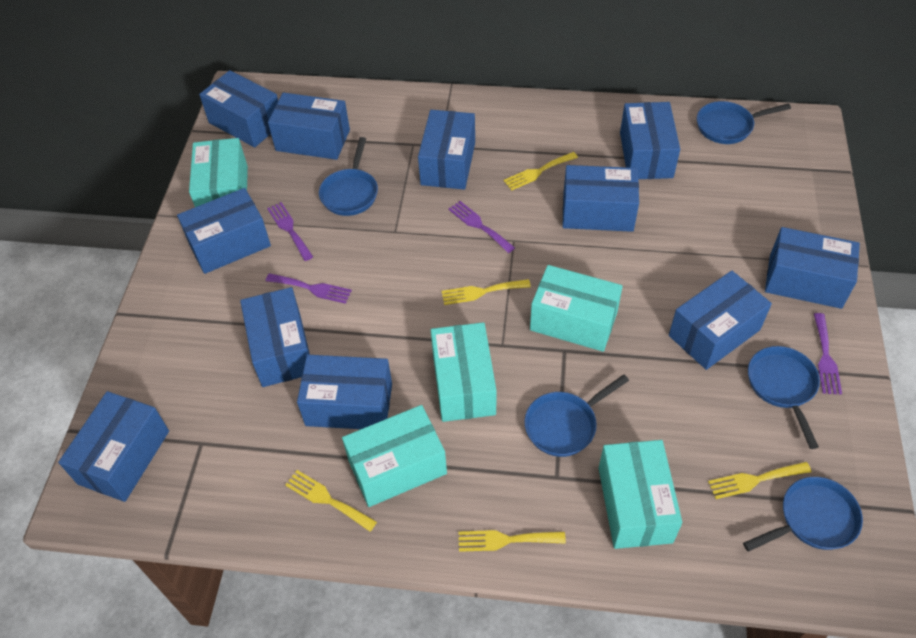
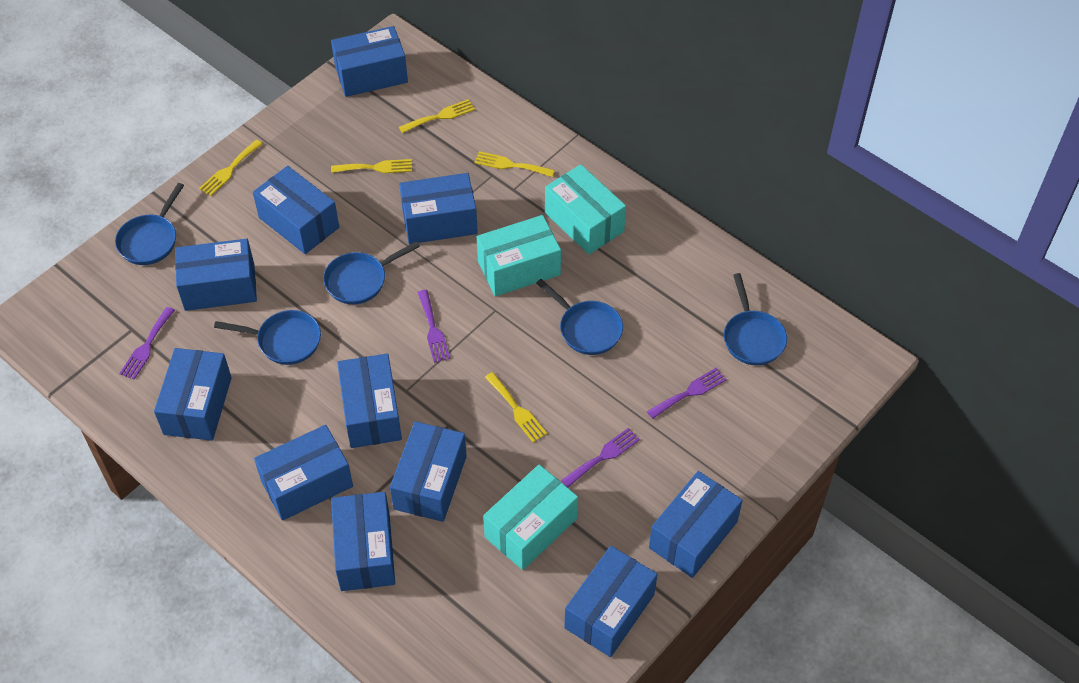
turquoise box: [189,138,248,207] [342,405,447,507] [431,322,497,422] [530,265,623,352] [599,440,682,549] = 5 -> [477,215,561,296] [483,465,578,570] [545,164,626,254] = 3

